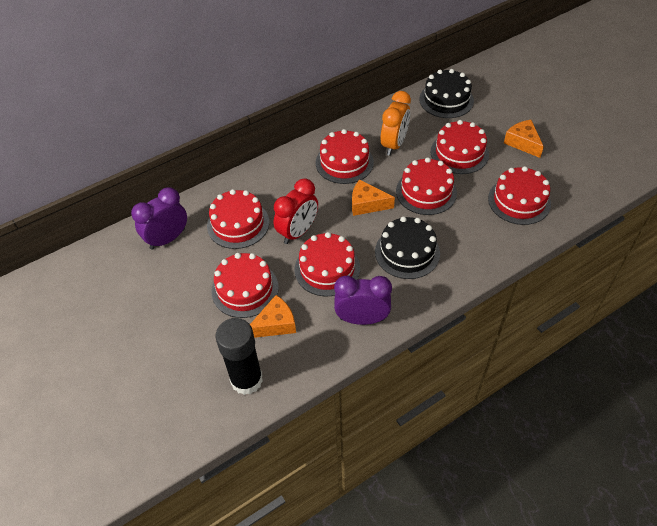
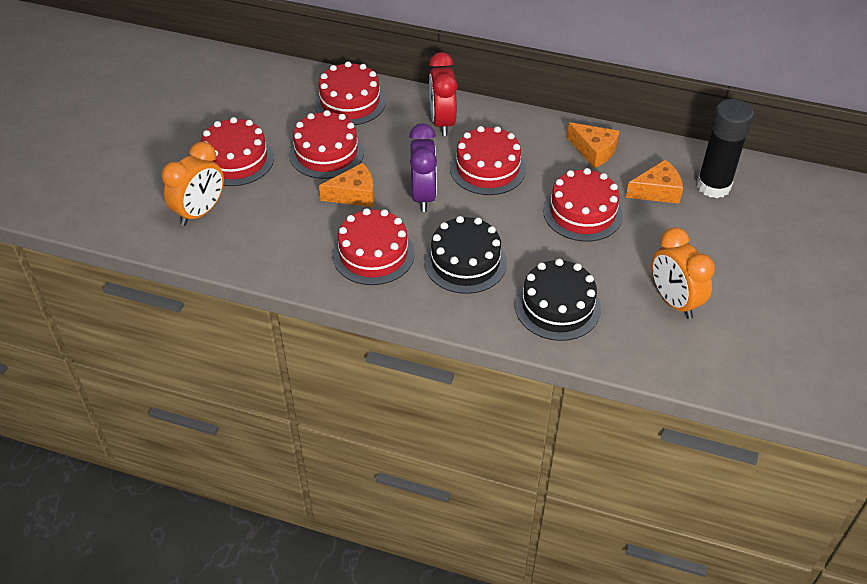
orange clock: [381,91,411,156] = 1 -> [161,142,224,226] [652,227,715,319] = 2
purple clock: [131,187,187,250] [334,275,392,325] = 2 -> [409,123,437,212] = 1
red cake: [207,189,269,249] [211,253,279,318] [294,232,360,296] [316,129,374,184] [396,157,457,215] [431,120,489,174] [488,166,551,225] = 7 -> [201,117,274,186] [289,110,364,179] [314,61,386,125] [332,208,415,285] [450,126,526,195] [543,168,623,242] = 6

